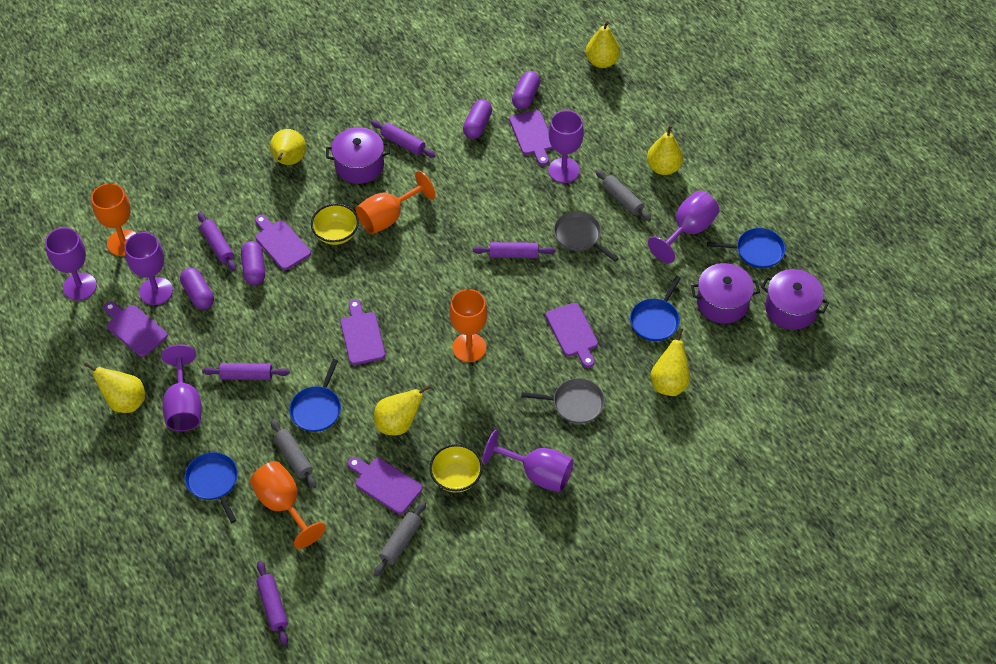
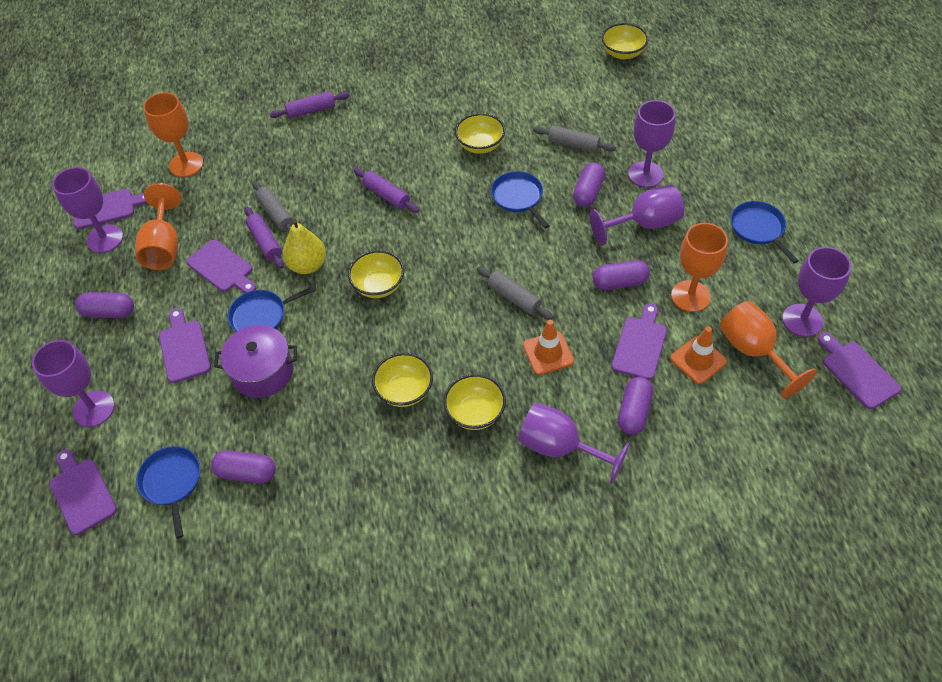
grey pan: [521,378,605,424] [554,211,619,262] = 2 -> none = 0
orange traffic cone: none = 0 -> [523,320,574,375] [670,326,727,384] = 2
purple capsule: [180,268,214,309] [241,241,265,285] [463,100,492,139] [512,71,540,109] = 4 -> [75,292,134,318] [211,450,276,483] [573,163,605,207] [593,260,650,290] [618,377,653,435] = 5
purple pot: [326,127,390,184] [691,263,760,323] [761,269,829,330] = 3 -> [214,325,297,398] = 1
purple rolling pin: [198,212,236,271] [202,363,289,380] [256,561,288,646] [371,120,436,158] [473,242,555,258] = 5 -> [244,206,284,269] [270,91,350,118] [354,168,419,213] = 3
yellow bowl: [311,204,359,245] [429,444,483,492] = 2 -> [348,250,404,298] [372,353,433,407] [444,374,506,430] [455,113,505,154] [602,23,649,60] = 5
yellow pear: [84,362,145,413] [270,129,306,165] [374,385,431,435] [586,21,620,68] [647,125,683,175] [650,328,690,396] = 6 -> [283,219,326,274] = 1

